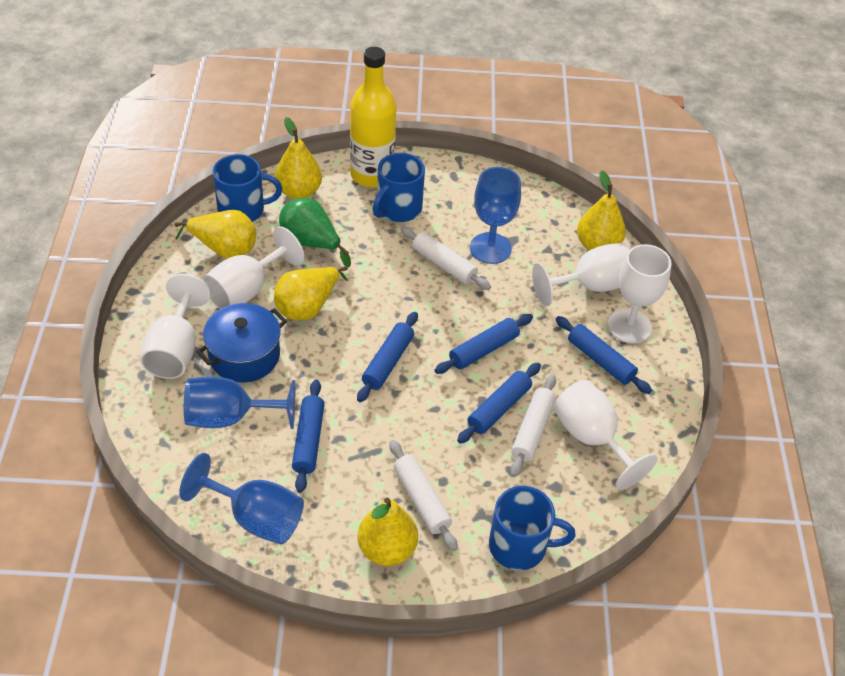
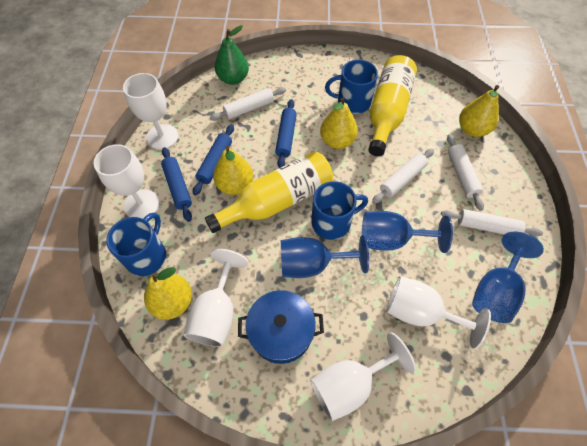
blue rolling pin: [292,380,325,493] [357,312,418,402] [434,314,533,374] [457,363,541,444] [556,316,652,394] = 5 -> [161,147,192,222] [193,124,234,195] [275,99,297,168] = 3
white rolling pin: [389,440,458,551] [400,227,491,290] [510,375,556,477] = 3 -> [209,87,286,121] [372,148,434,204] [441,209,543,237] [447,134,484,211] = 4
yellow bottle: [350,47,396,187] = 1 -> [205,151,333,233] [368,55,417,156] = 2
yellow pear: [175,210,256,259] [274,266,348,320] [275,117,322,199] [357,498,418,566] [577,170,626,250] = 5 -> [144,267,192,320] [213,146,254,195] [320,97,358,149] [459,85,499,137] = 4

